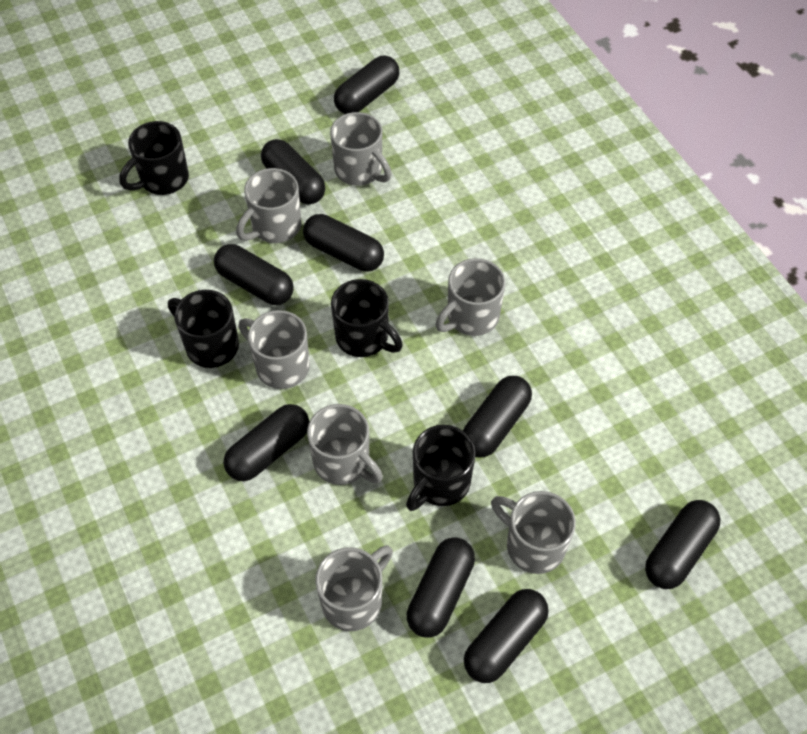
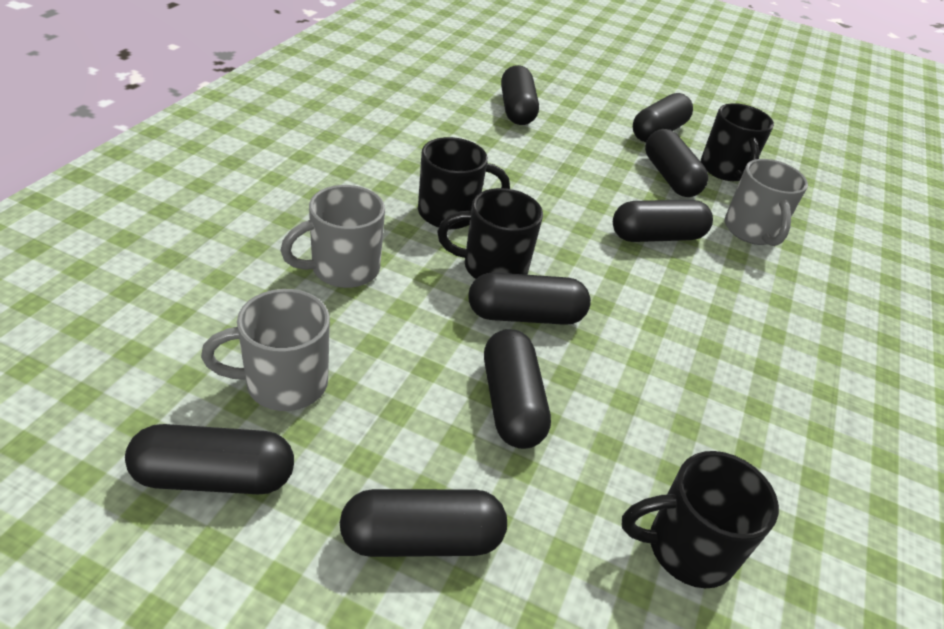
black capsule: [214,244,294,305] [224,404,309,481] [261,139,325,204] [303,214,384,272] [334,56,399,114] [407,537,475,638] [463,376,532,457] [464,589,549,683] [645,500,720,589] = 9 -> [125,424,294,494] [340,489,507,557] [468,272,591,325] [484,329,551,449] [501,65,539,125] [613,200,713,242] [633,93,693,142] [645,129,708,197] = 8
grey mug: [236,168,301,243] [239,310,310,389] [307,404,383,485] [316,546,393,631] [330,112,392,186] [435,258,505,336] [491,491,576,574] = 7 -> [201,289,330,411] [280,185,385,288] [725,159,808,246] = 3

